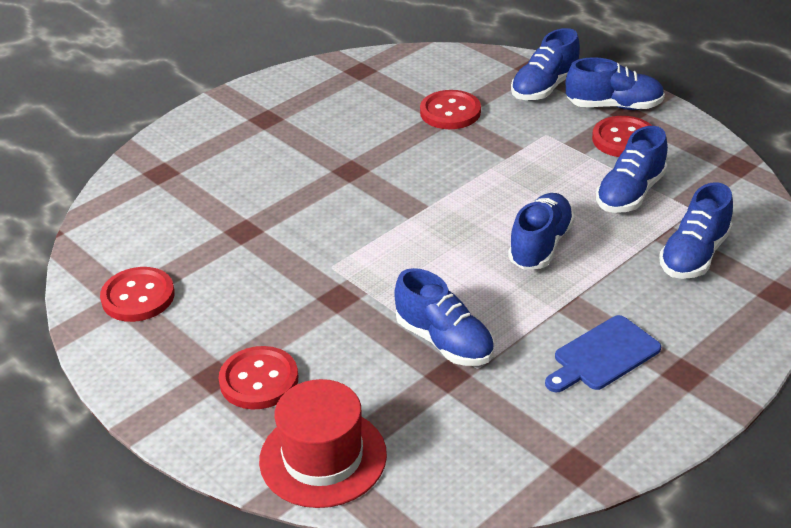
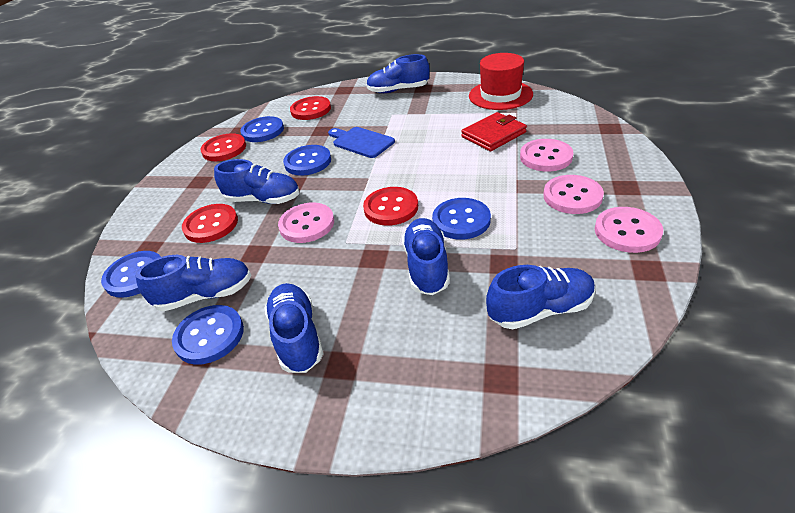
blue button: none = 0 -> [101,251,161,298] [172,305,244,365] [240,116,284,142] [283,145,331,176] [432,198,491,240] = 5
pink button: none = 0 -> [278,203,334,243] [520,139,573,172] [543,175,604,214] [595,207,663,253] = 4
red wallet: none = 0 -> [461,112,527,151] = 1

